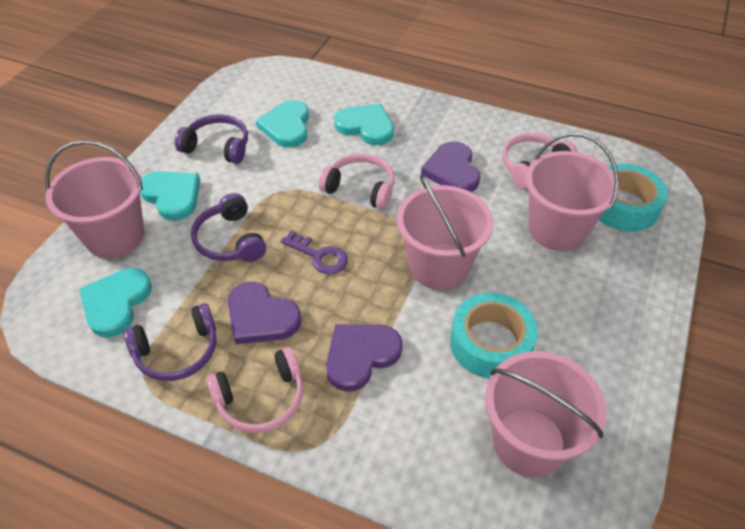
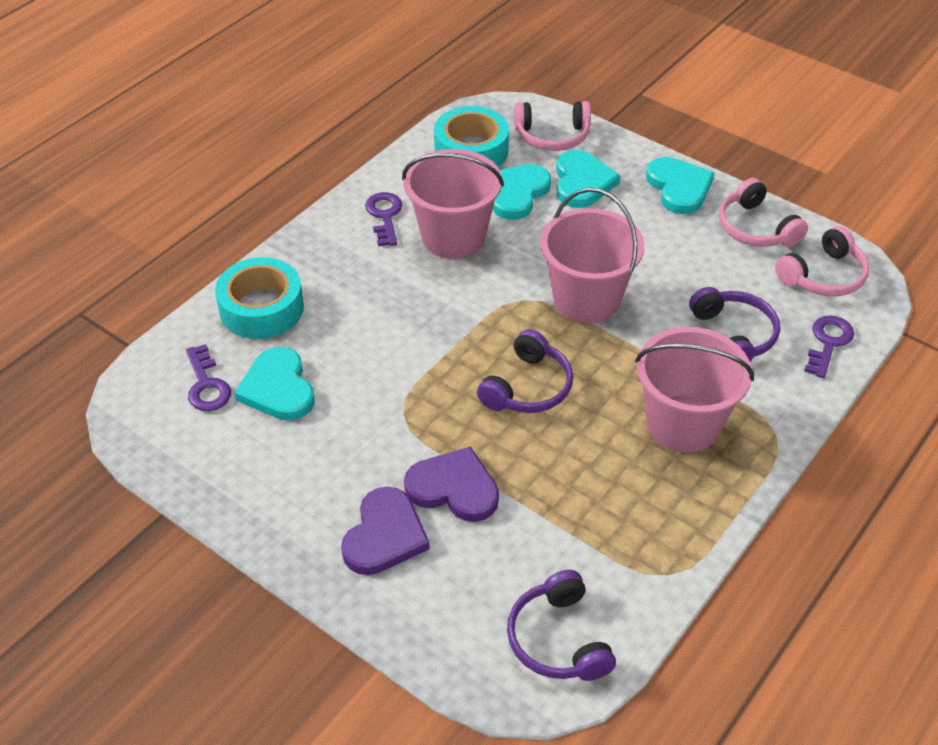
pink bucket: [45,140,144,258] [397,174,493,290] [485,351,607,477] [525,133,619,251] = 4 -> [402,149,504,259] [540,188,645,324] [635,327,754,453] = 3
purple heart: [228,282,301,344] [326,324,403,392] [421,142,480,192] = 3 -> [341,487,430,575] [404,447,499,522] = 2
purple key: [281,230,348,274] = 1 -> [186,344,231,411] [365,192,402,246] [804,315,854,378] = 3

